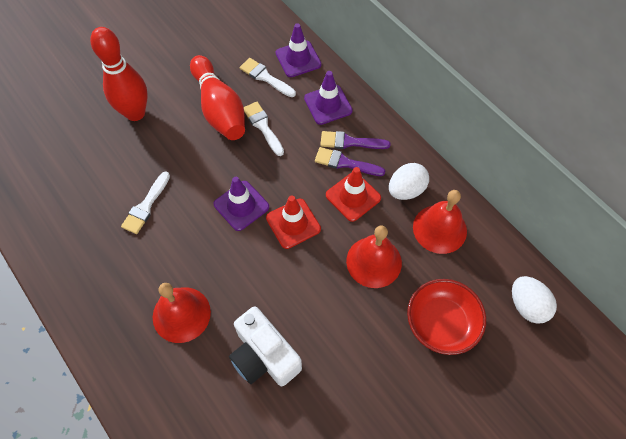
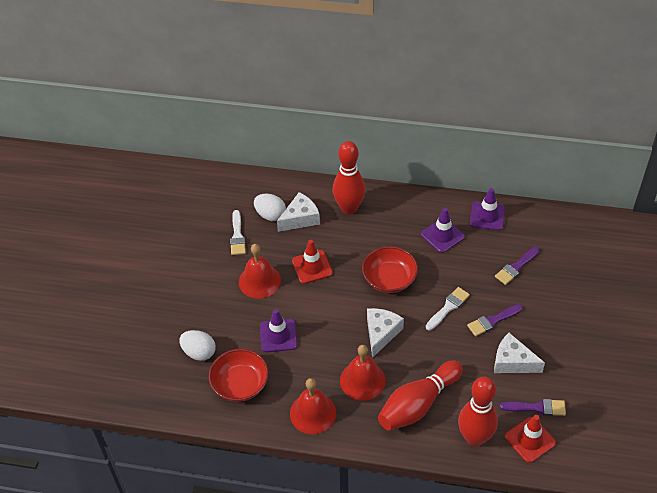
purple brush: [315,147,385,176] [320,131,390,149] = 2 -> [467,304,523,336] [495,247,540,285] [500,399,566,416] = 3
red bowl: [407,279,486,355] = 1 -> [209,349,269,402] [362,246,418,293] = 2
red bowling pin: [90,27,148,121] [190,55,245,140] = 2 -> [333,141,365,215] [378,360,463,431] [458,377,498,446] = 3
white brush: [121,171,170,234] [240,58,296,97] [244,102,284,156] = 3 -> [230,210,246,255] [426,287,470,331] = 2
white camera: [229,306,302,386] = 1 -> none = 0
white cheese: none = 0 -> [277,192,320,232] [367,308,404,358] [494,333,545,373] = 3

